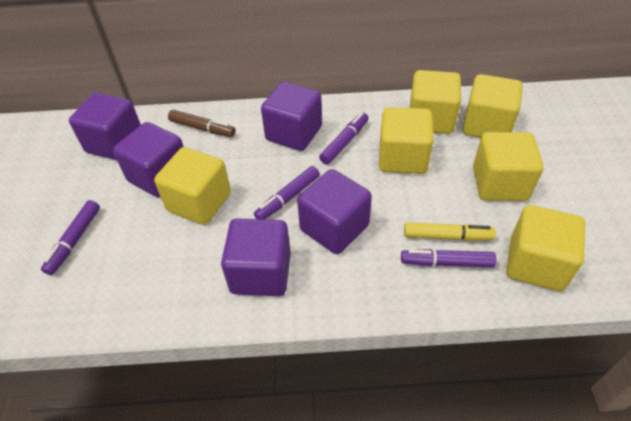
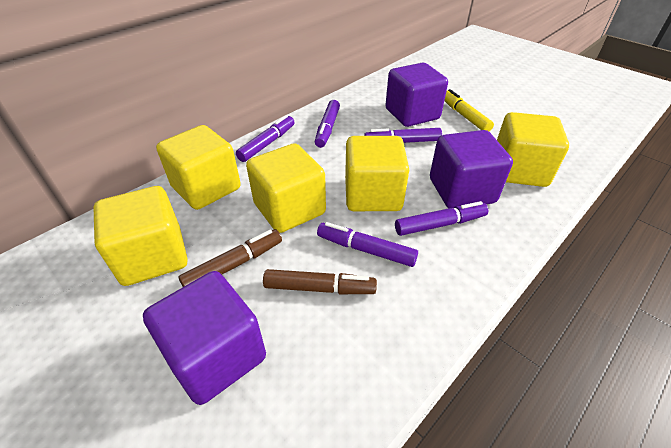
brown marker: [168,110,236,137] = 1 -> [178,229,282,287] [263,269,377,294] = 2
purple cube: [69,93,141,160] [113,122,184,198] [221,219,291,296] [261,82,322,151] [297,169,372,254] = 5 -> [143,271,266,405] [385,63,448,127] [430,130,513,208] = 3
purple marker: [41,200,100,275] [254,166,320,219] [319,112,369,165] [401,249,496,267] = 4 -> [236,115,294,162] [315,100,340,148] [317,222,418,267] [364,128,442,143] [395,201,488,236] = 5
yellow cube: [154,147,231,225] [379,107,434,174] [410,70,461,134] [463,74,523,138] [473,132,544,201] [506,205,585,291] = 6 -> [93,186,187,286] [156,125,241,210] [246,143,326,233] [345,136,409,211] [497,112,569,187] = 5

